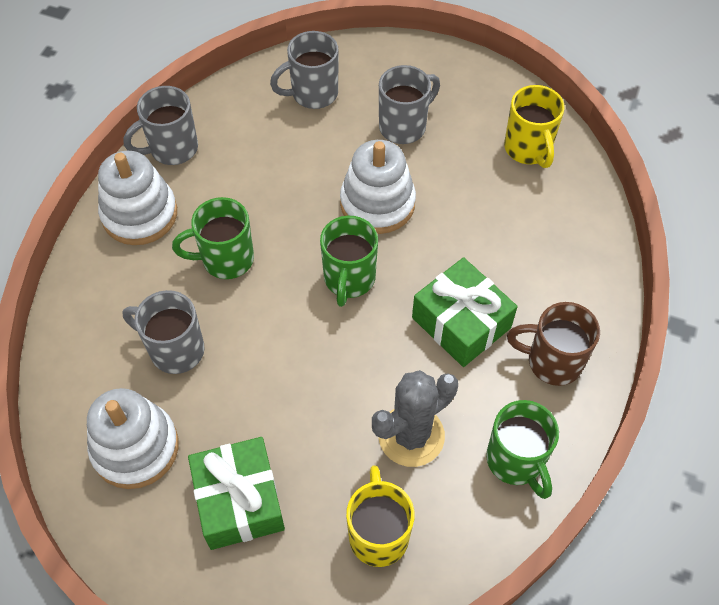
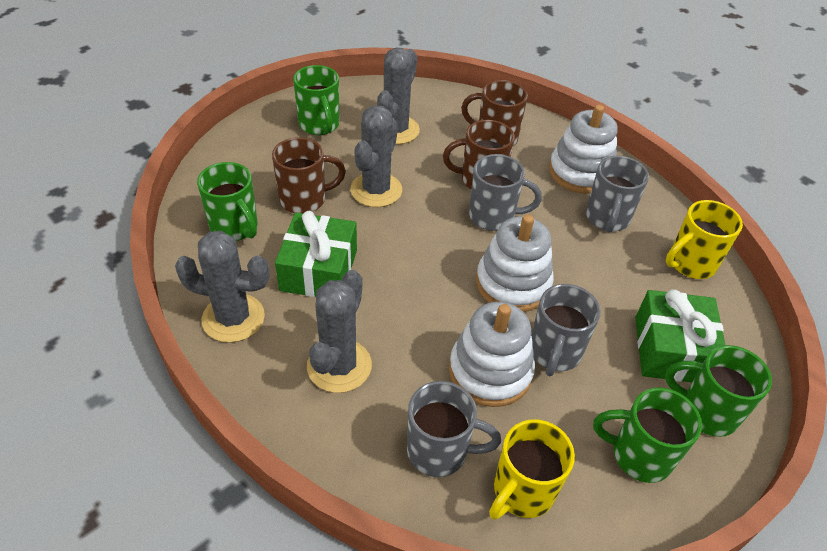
brown mug: [507,302,600,386] = 1 -> [272,137,346,213] [443,120,515,189] [461,80,528,146] = 3
green mug: [172,197,254,279] [320,216,378,307] [486,400,559,499] = 3 -> [197,162,258,241] [293,65,339,135] [593,388,702,483] [665,345,772,437] = 4
grey cactus: [372,370,458,467] = 1 -> [175,230,269,343] [307,270,372,393] [350,106,402,207] [377,48,420,145] = 4

